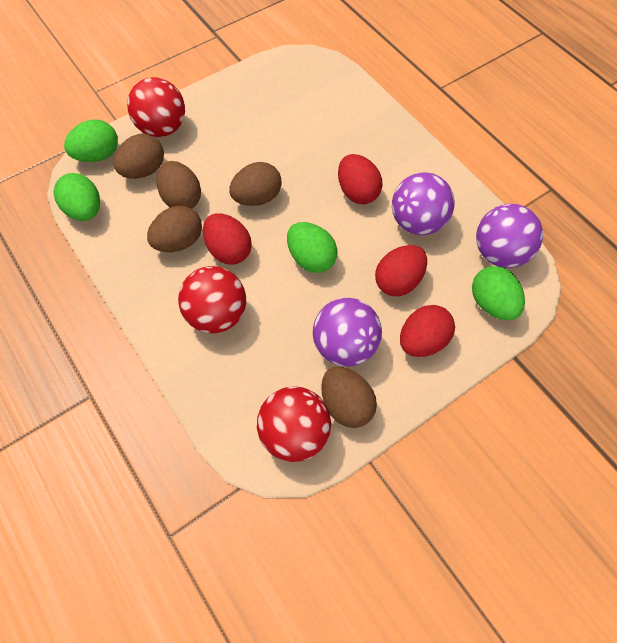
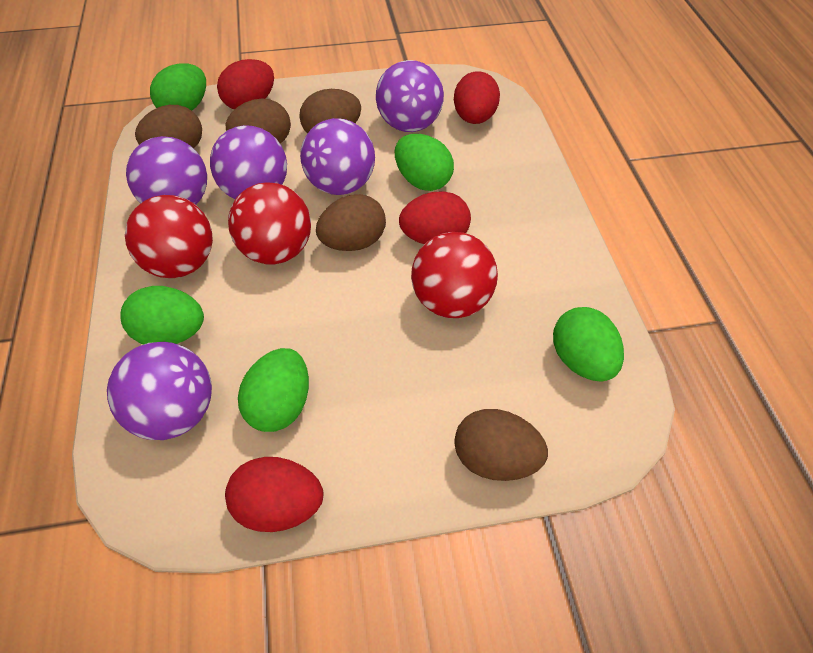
green egg: [53,173,100,221] [64,119,118,162] [287,222,338,273] [472,266,525,320] = 4 -> [120,286,204,344] [150,63,206,111] [238,348,309,432] [395,134,454,191] [553,307,624,381] = 5
purple ball: [313,298,382,367] [392,172,455,235] [476,204,543,268] = 3 -> [107,342,212,440] [126,136,207,205] [210,125,287,199] [300,118,375,195] [376,60,444,132] = 5

